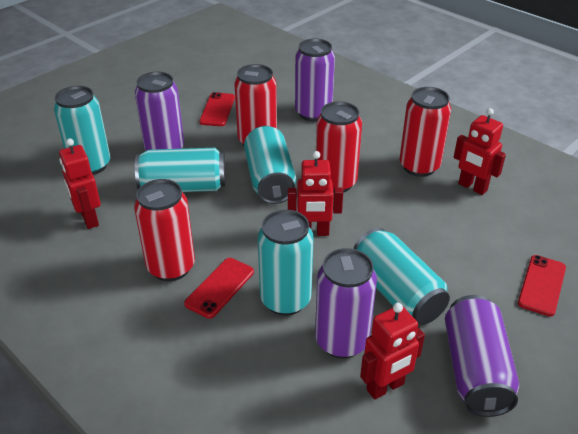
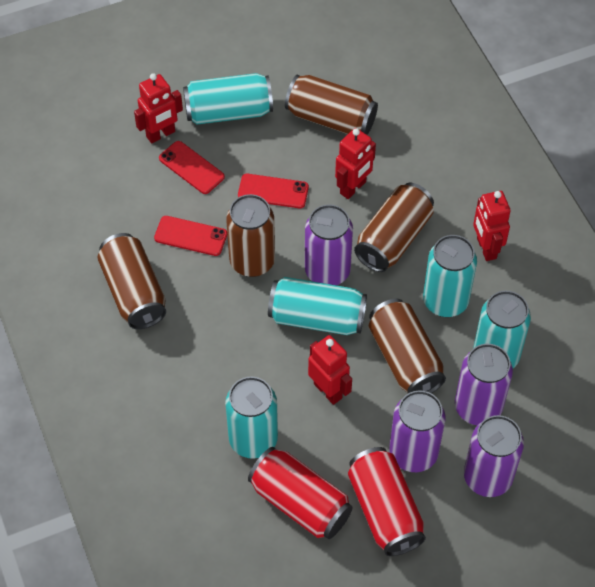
brown can: none = 0 -> [97,233,166,329] [226,194,275,277] [285,75,378,135] [354,183,434,272] [369,299,446,393] = 5
red can: [134,179,195,281] [234,64,277,146] [316,101,362,193] [400,87,451,177] = 4 -> [248,447,353,539] [348,447,426,556] = 2

